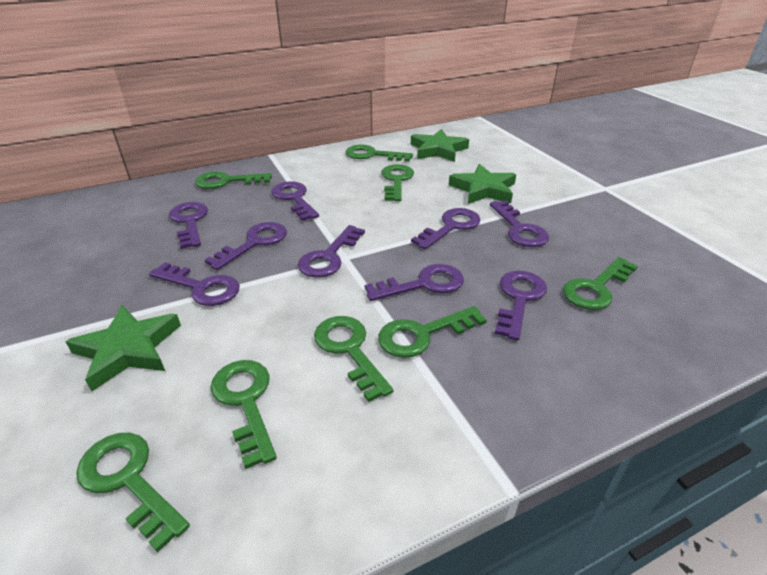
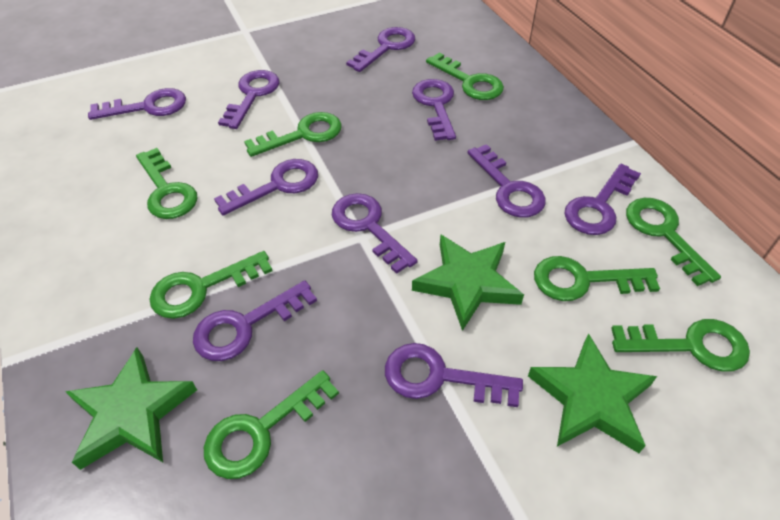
purple key: [149,262,240,306] [169,202,208,249] [205,222,287,270] [271,181,319,221] [298,225,365,278] [365,264,464,301] [411,208,481,249] [490,200,549,247] [495,271,547,341] = 9 -> [88,88,186,120] [193,280,317,361] [214,159,318,216] [218,70,279,129] [332,193,418,274] [346,27,415,72] [385,343,523,407] [412,79,456,141] [467,144,546,218] [564,164,641,235] = 10

